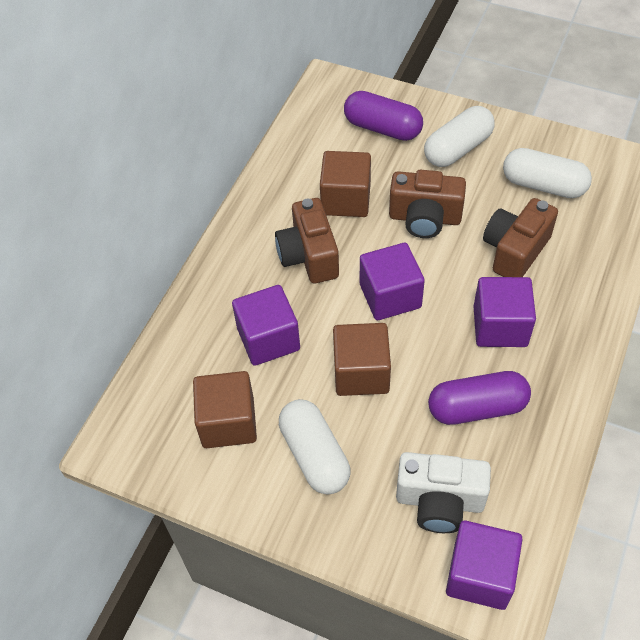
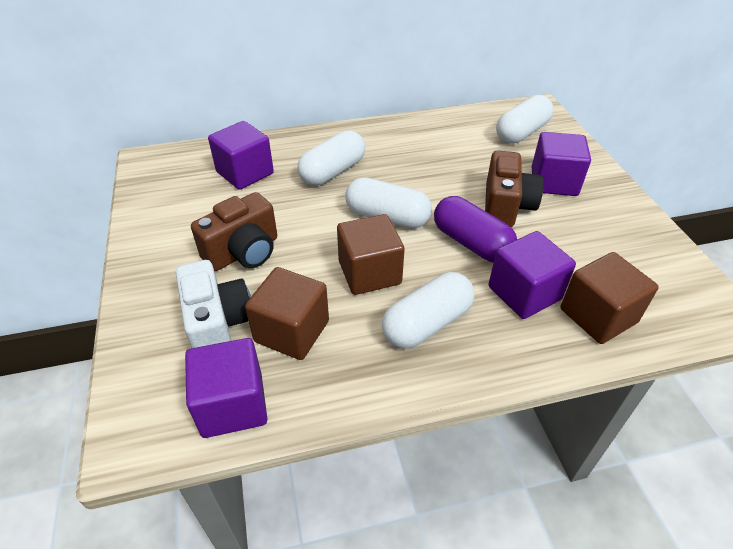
brown camera: [275,198,339,283] [389,170,466,238] [483,198,558,277] = 3 -> [191,192,277,271] [485,151,544,227] = 2
purple capsule: [344,91,423,141] [428,371,531,425] = 2 -> [434,196,517,262] = 1
white capsule: [279,399,350,494] [424,106,495,167] [503,148,592,198] = 3 -> [297,130,365,186] [345,177,432,228] [382,272,474,349] [496,95,554,144] = 4

